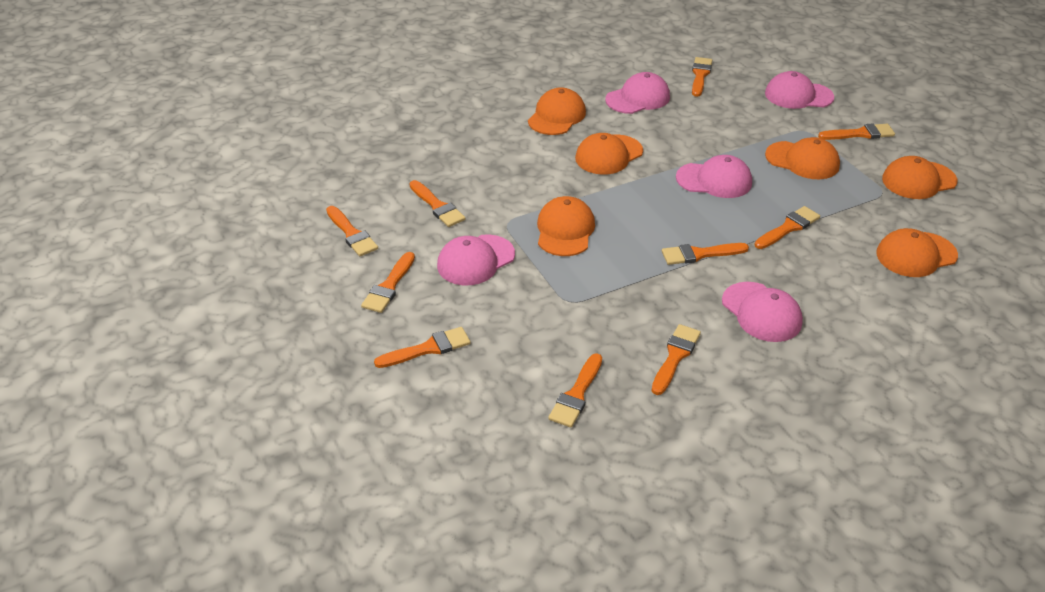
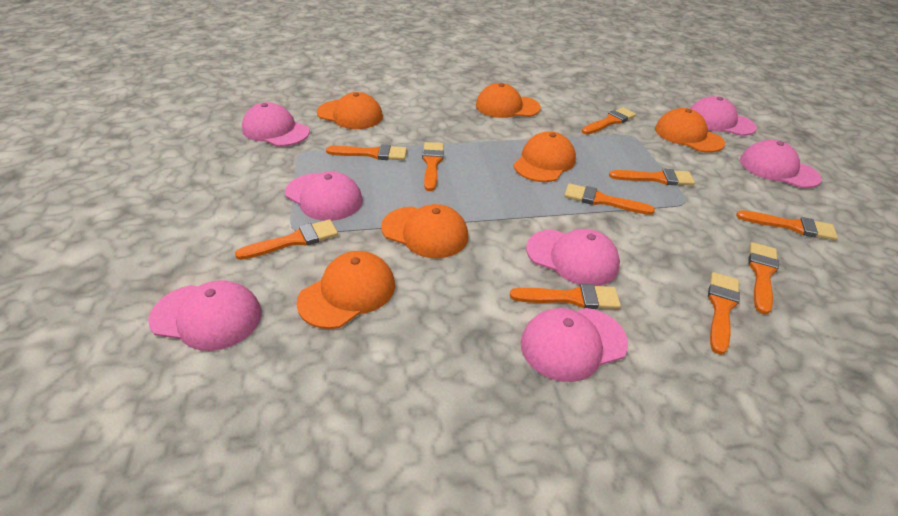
pink cap: [437,234,515,285] [605,72,670,114] [676,155,752,198] [722,282,803,342] [765,71,834,109] = 5 -> [148,280,262,351] [242,102,310,147] [285,171,363,221] [521,308,628,382] [526,229,620,286] [690,96,757,136] [740,140,822,188] = 7

